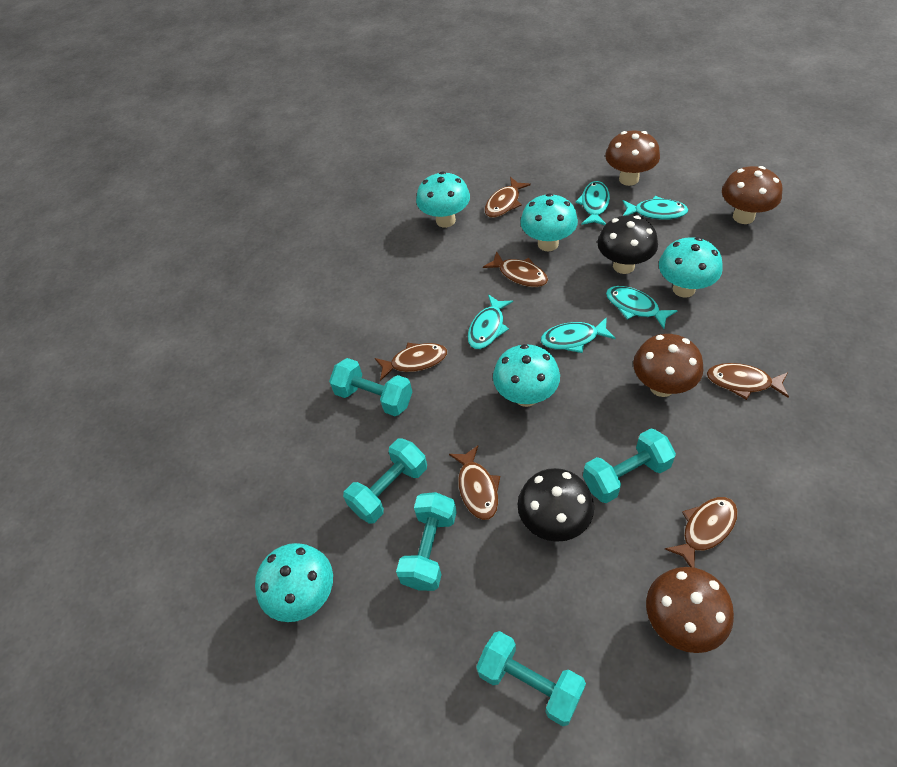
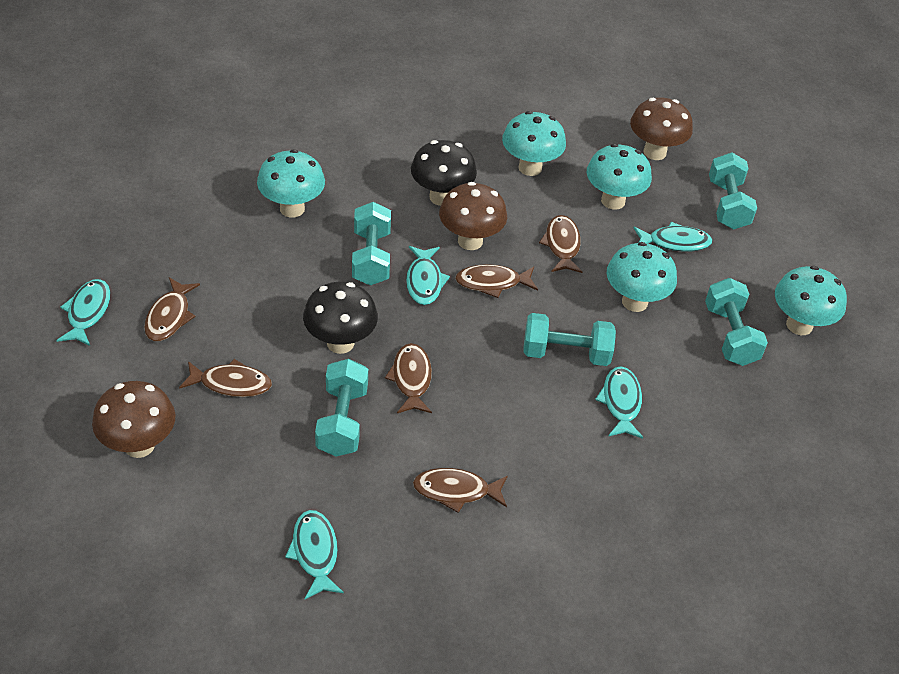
brown mushroom: [605,131,660,186] [633,334,703,397] [646,567,734,653] [722,166,782,224] = 4 -> [92,381,175,458] [439,182,507,250] [630,98,693,160] = 3

